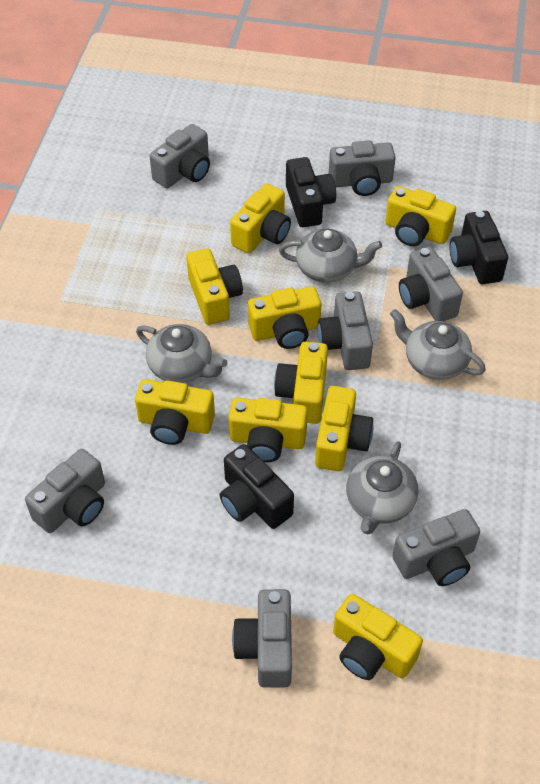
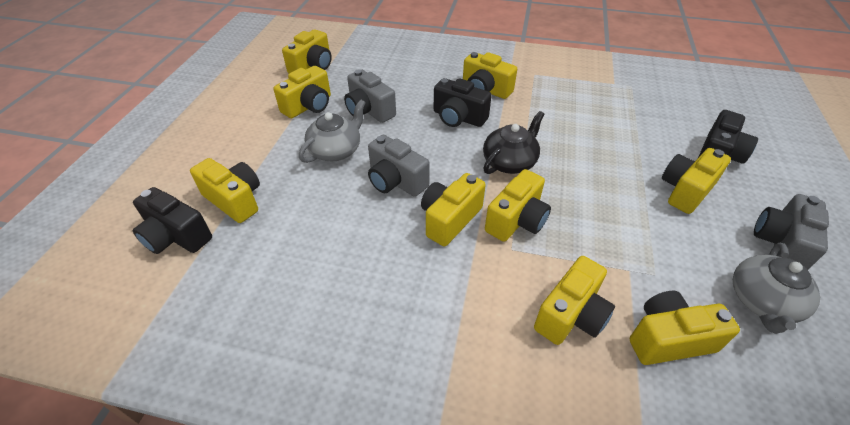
black teapot: none = 0 -> [483,111,544,174] = 1
grey camera: [25,449,105,533] [149,124,210,188] [232,589,292,688] [318,291,373,370] [329,140,396,196] [393,509,480,586] [399,247,463,321] = 7 -> [344,70,396,123] [368,135,430,197] [754,194,829,270] = 3
grey teapot: [136,324,228,383] [279,229,382,282] [346,441,418,534] [390,309,486,380] = 4 -> [299,99,365,163] [733,243,820,334] = 2

